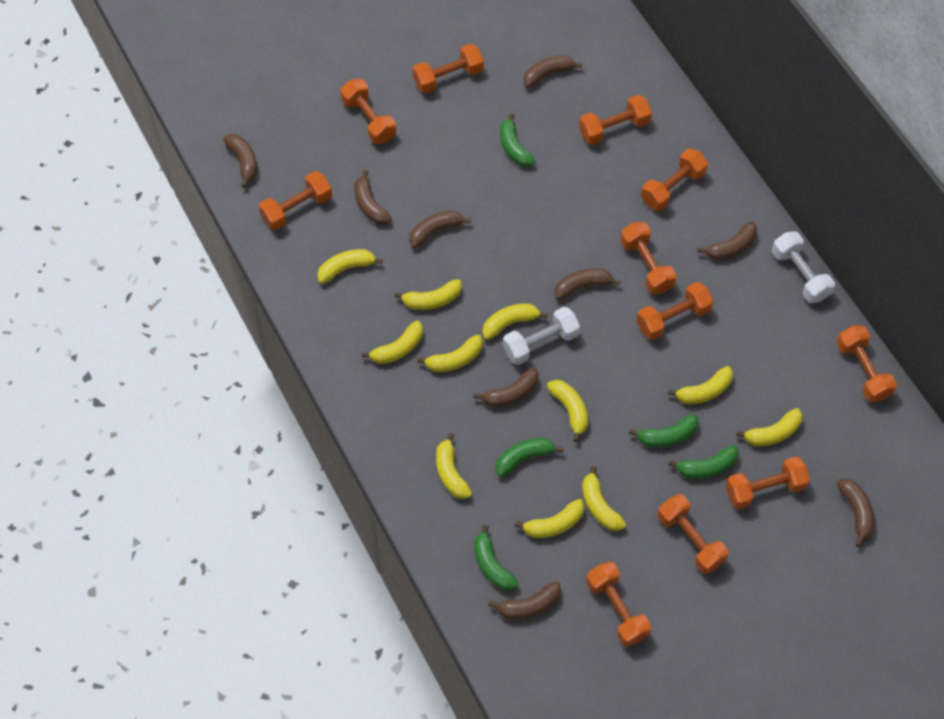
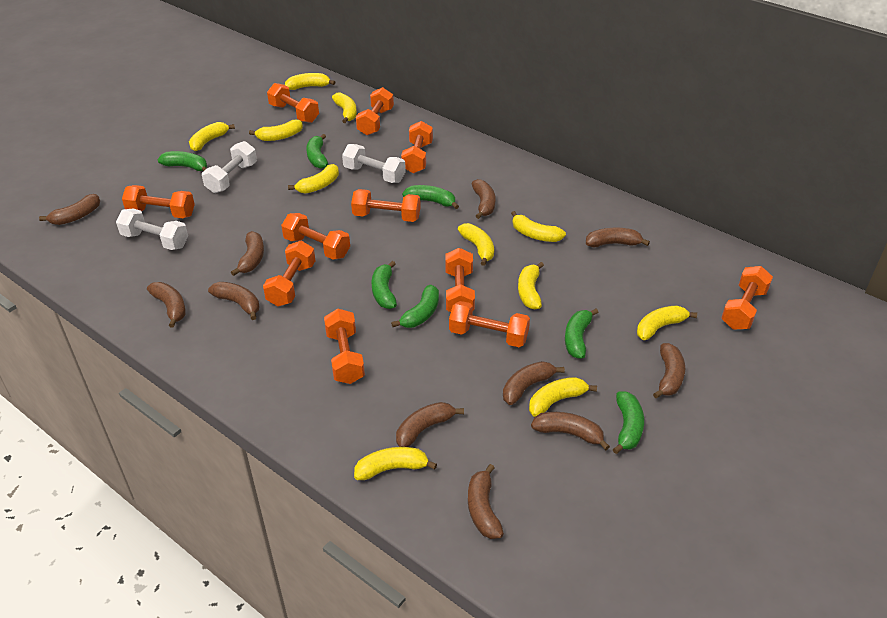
brown banana: [223,134,257,188] [354,170,392,225] [409,210,471,248] [473,368,539,407] [488,581,561,619] [523,55,582,88] [554,268,621,300] [698,222,757,260] [837,478,875,547] = 9 -> [39,194,100,225] [147,282,186,328] [208,282,259,320] [231,231,264,276] [396,402,464,447] [468,464,504,539] [472,179,496,219] [503,361,565,405] [531,412,610,450] [586,228,650,247] [653,343,685,398] = 11
green banana: [474,524,519,591] [496,438,563,477] [500,113,535,167] [629,414,699,447] [669,445,739,479] = 5 -> [157,151,207,171] [306,134,328,169] [372,261,397,309] [391,285,439,328] [402,185,459,209] [565,308,599,359] [613,391,644,454] = 7
white dumbbell: [503,307,580,365] [772,231,835,303] = 2 -> [116,208,188,250] [202,141,257,193] [342,144,406,183] = 3

